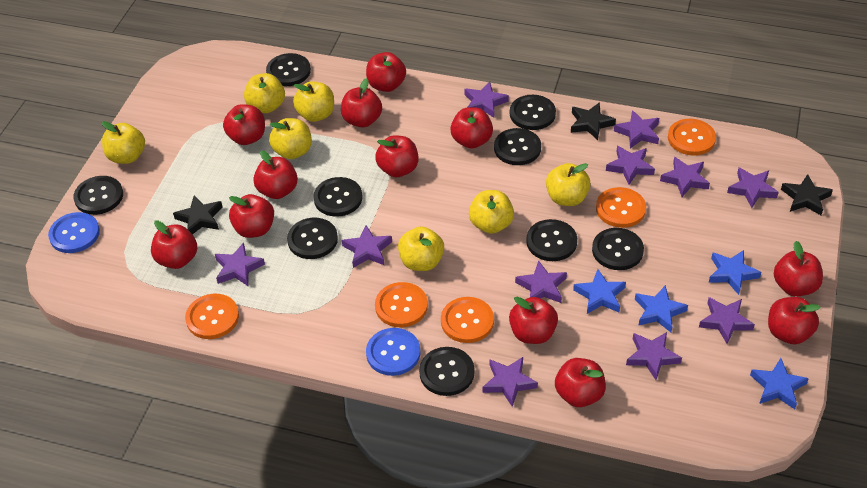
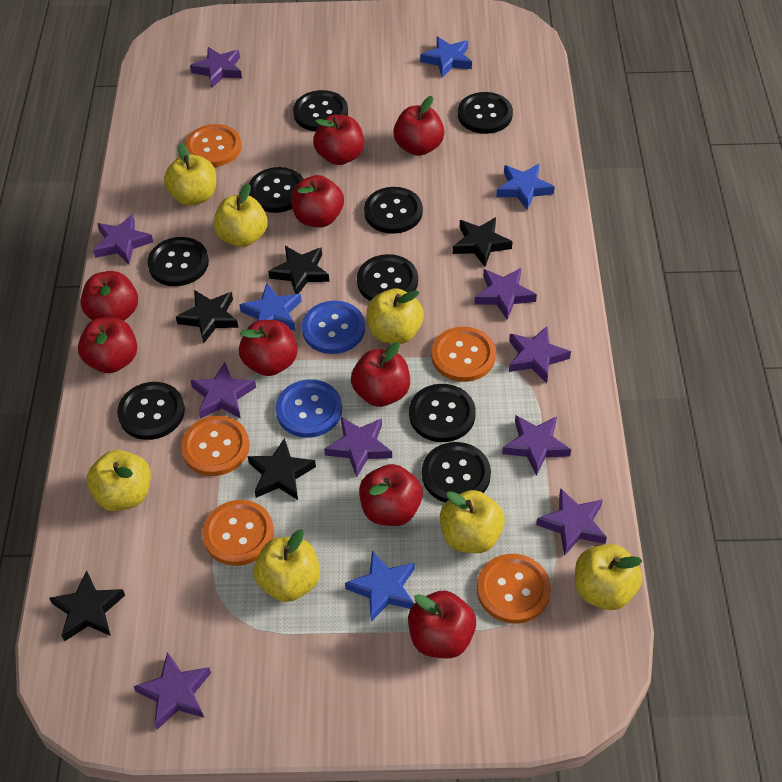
black star: [173,195,223,235] [571,102,616,140] [781,174,833,215] = 3 -> [49,570,125,641] [176,290,239,343] [248,438,316,500] [268,246,329,294] [453,217,513,267] = 5
purple star: [215,243,265,286] [342,225,392,268] [464,82,509,118] [482,357,538,407] [515,260,567,303] [606,146,655,185] [614,110,659,148] [626,332,682,380] [660,157,710,197] [699,297,755,344] [727,167,779,208] = 11 -> [93,214,153,264] [133,652,211,730] [190,47,242,88] [190,362,256,419] [324,417,392,477] [474,268,537,320] [502,415,571,476] [509,326,571,383] [536,488,607,556] = 9
red apple: [151,220,197,269] [223,104,265,145] [229,194,274,238] [253,150,298,199] [341,78,382,127] [366,52,406,92] [375,135,418,177] [450,107,493,149] [509,297,558,344] [555,358,606,407] [768,297,820,344] [774,241,823,297] = 12 -> [78,317,137,373] [81,271,138,321] [239,320,298,376] [291,175,344,227] [313,115,364,165] [351,342,410,407] [359,464,423,526] [393,96,445,156] [408,591,476,658] = 9

